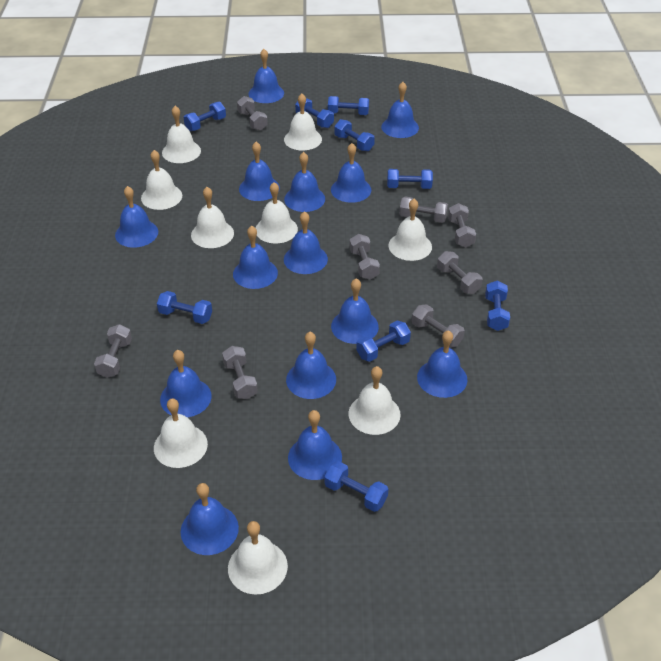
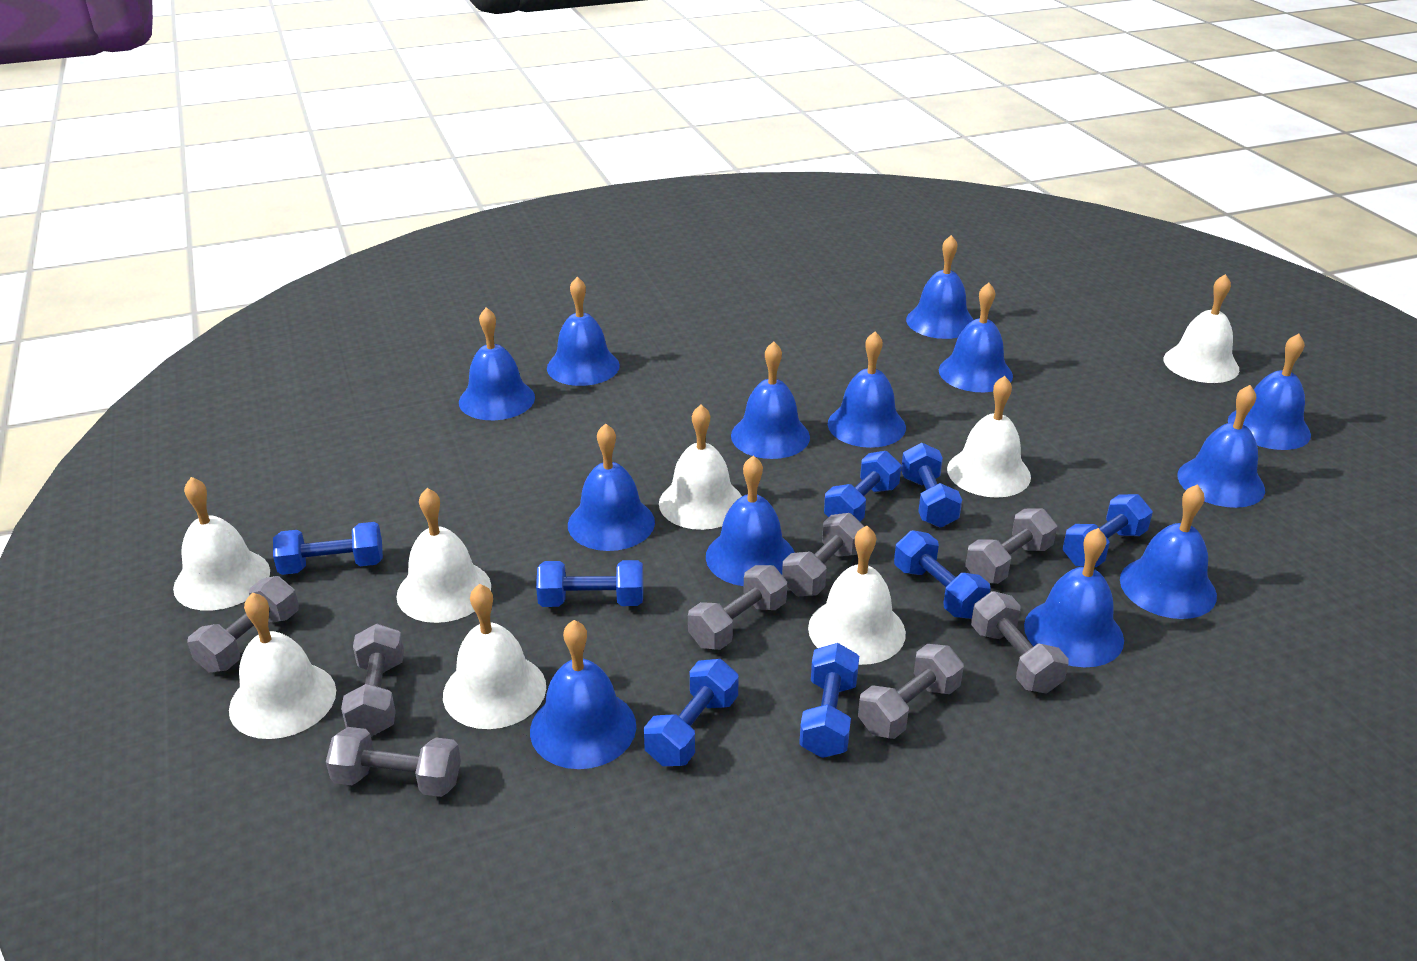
blue bell: [115,186,158,248] [160,350,212,417] [181,483,239,555] [233,226,278,289] [239,142,280,201] [248,49,284,103] [284,152,325,212] [284,211,328,274] [286,332,336,399] [288,410,342,480] [331,143,371,203] [331,279,379,344] [381,82,419,138] [417,330,467,398] = 14 -> [459,307,535,420] [530,620,636,769] [547,277,620,386] [568,423,655,551] [706,455,795,586] [731,341,810,459] [828,332,906,448] [906,235,974,339] [939,283,1013,392] [1024,528,1124,667] [1120,484,1217,619] [1177,385,1265,508] [1228,334,1311,450] = 13
blue dumbbell: [157,291,212,324] [184,102,226,131] [295,98,334,128] [325,461,388,512] [328,96,369,115] [334,119,375,151] [356,321,411,362] [387,169,433,189] [485,280,510,331] = 9 -> [273,522,383,575] [536,560,643,607] [644,659,739,766] [799,643,859,758] [824,451,901,522] [894,530,991,619] [901,443,962,528] [1063,494,1153,567] = 8
white bell: [141,150,182,210] [154,398,208,468] [162,106,201,163] [191,187,234,248] [228,521,288,595] [256,182,298,243] [284,94,322,150] [349,366,401,435] [389,199,432,261] = 9 -> [173,477,270,611] [229,592,336,739] [396,488,491,623] [443,584,546,729] [659,405,742,530] [808,526,906,665] [947,376,1031,498] [1164,274,1239,383] = 8

